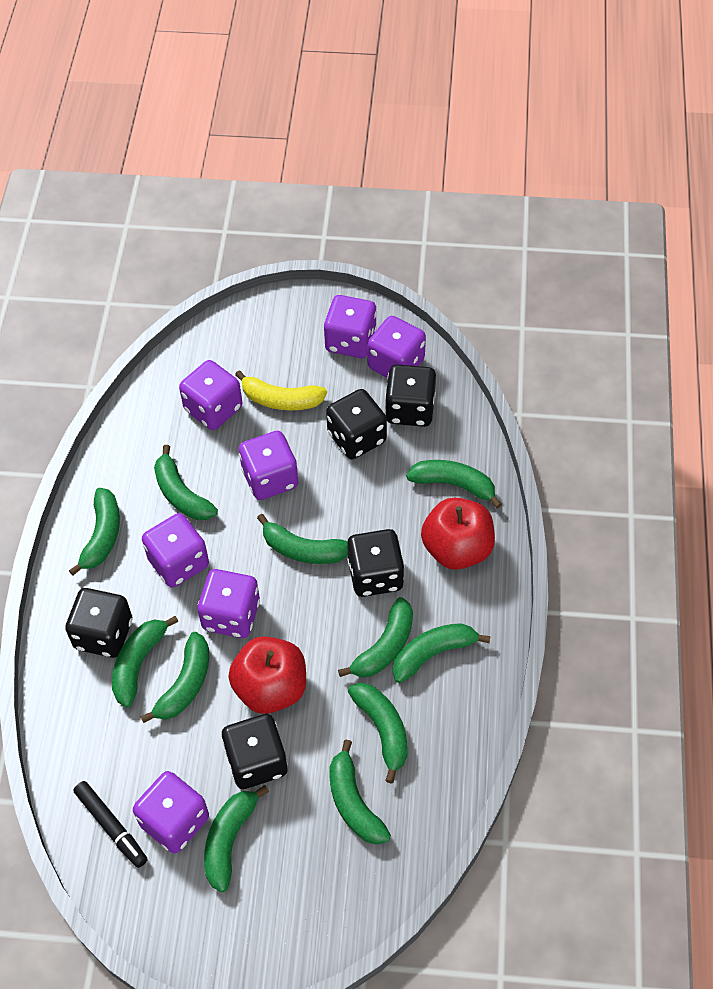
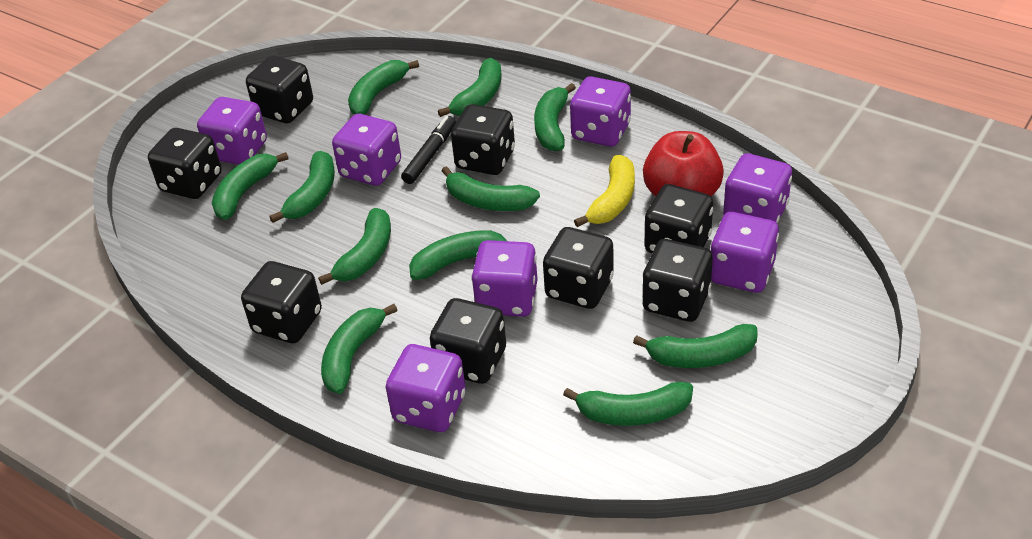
black dice: [65,588,132,658] [222,714,288,789] [326,389,387,459] [347,529,404,597] [385,364,436,427] = 5 -> [148,128,221,199] [241,261,322,343] [246,56,313,123] [430,298,506,384] [451,104,515,175] [543,227,614,309] [642,239,713,322] [645,184,713,253] = 8
red apple: [228,636,306,714] [421,498,495,570] = 2 -> [643,131,724,196] = 1

